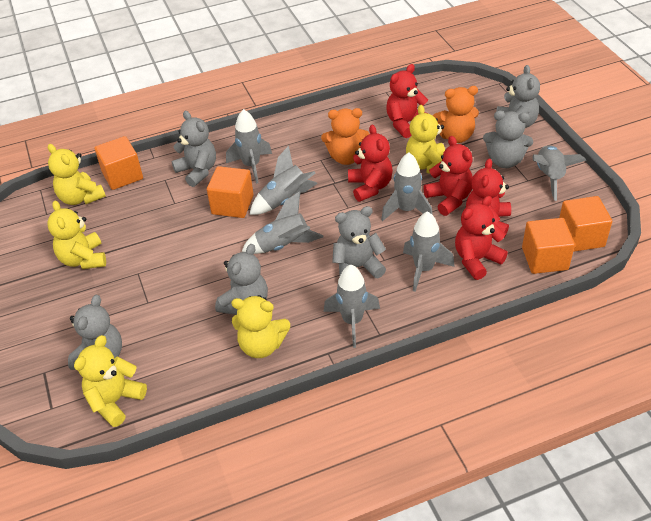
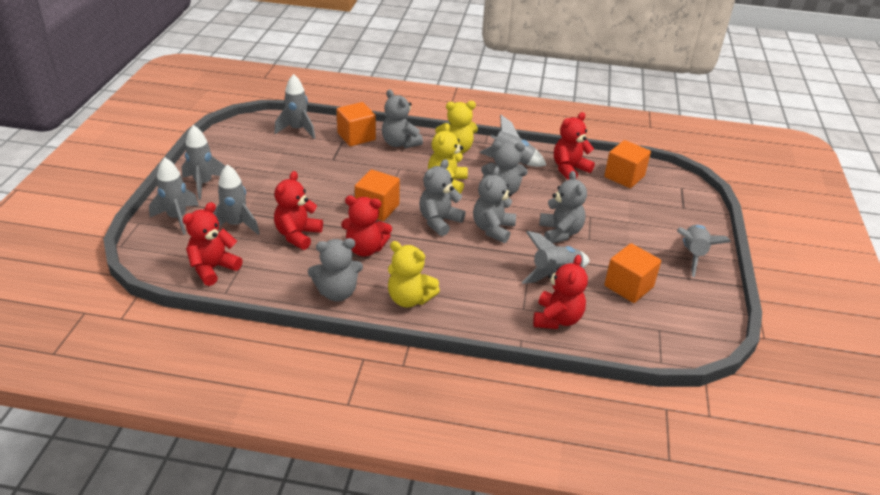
orange teddy bear: [321,108,370,165] [433,86,479,143] = 2 -> none = 0
yellow teddy bear: [48,144,106,205] [48,200,106,269] [74,335,147,427] [232,295,290,358] [406,105,445,173] = 5 -> [388,241,440,308] [428,123,468,194] [435,101,478,154] = 3

